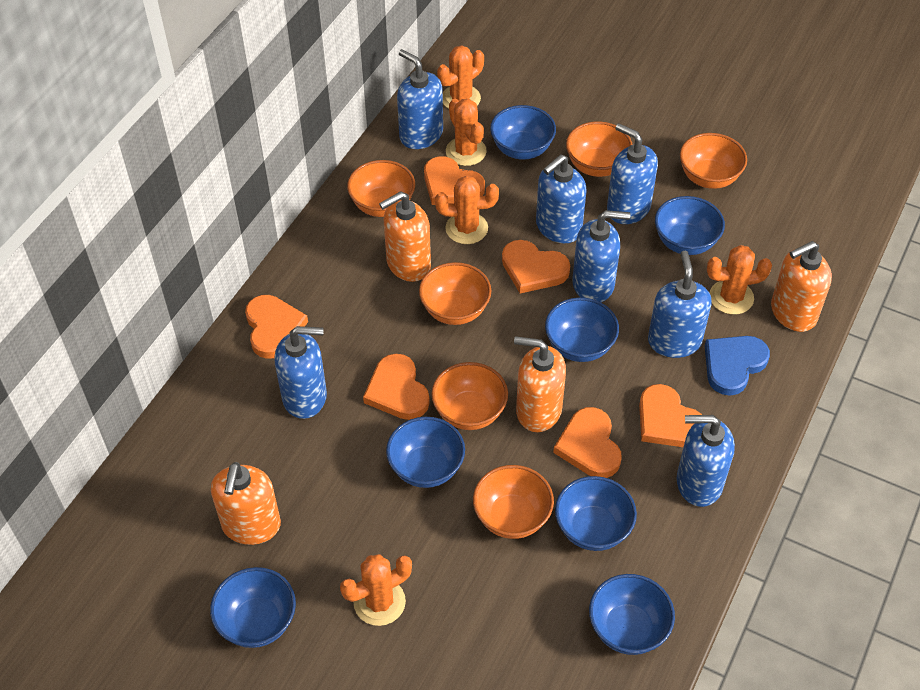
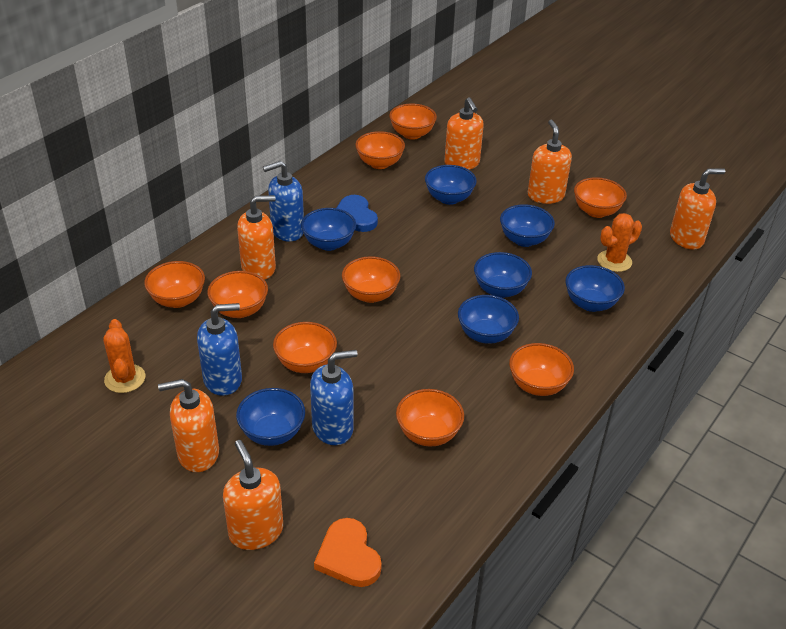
blue soap dispenser: [274,326,327,419] [397,49,443,149] [536,155,587,243] [573,210,631,302] [607,123,658,224] [648,251,712,358] [677,415,735,507] = 7 -> [197,303,242,396] [263,161,304,242] [310,350,358,445] = 3
orange bowl: [347,160,415,217] [419,262,491,325] [431,362,508,430] [473,465,554,539] [566,121,632,177] [680,133,747,189] = 6 -> [144,261,205,308] [207,271,268,318] [273,322,337,373] [342,256,400,303] [355,131,405,169] [389,104,437,140] [396,389,464,446] [509,343,574,396] [574,177,627,218] = 9
orange cactus: [340,554,412,626] [435,176,499,244] [437,45,484,109] [446,99,487,166] [707,245,772,314] = 5 -> [103,319,146,393] [597,213,642,272] = 2
orange heart: [245,295,308,359] [363,354,430,420] [424,156,485,205] [502,240,570,294] [553,407,622,478] [639,384,702,447] = 6 -> [314,518,382,587] = 1
orange soap dispenser: [211,462,281,545] [379,191,431,282] [514,336,566,432] [771,241,832,332] = 4 -> [158,379,219,472] [223,440,283,550] [237,195,276,280] [444,97,484,170] [528,120,572,204] [670,168,725,250] = 6

